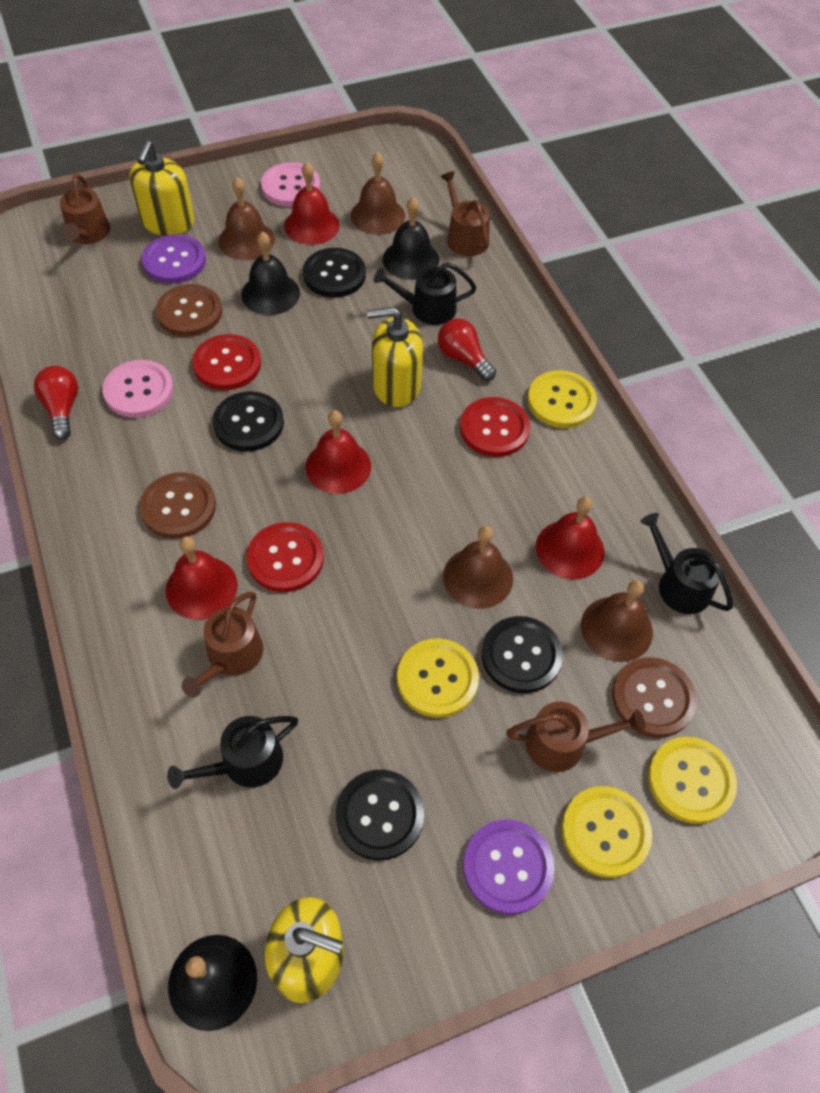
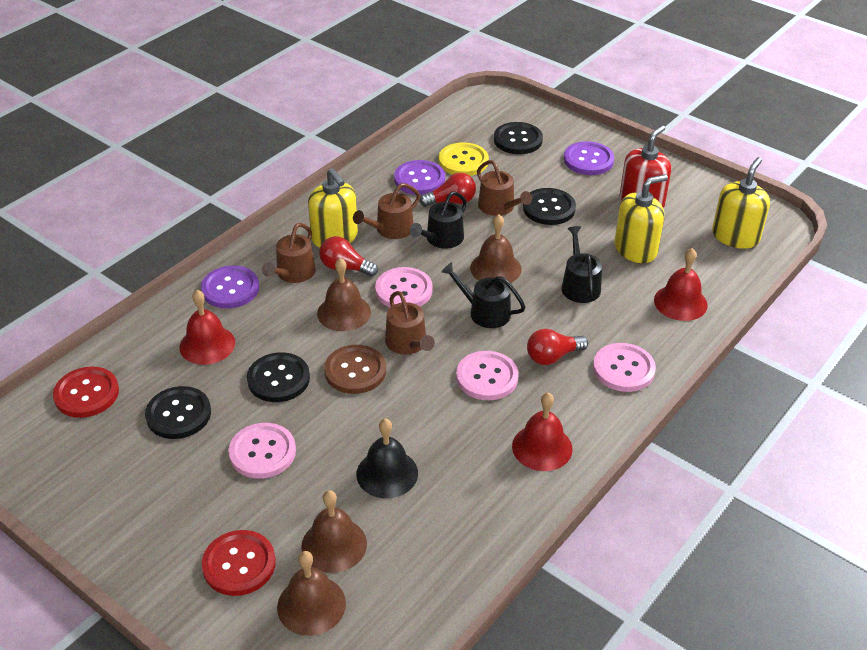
black bell: [168,935,257,1031] [241,232,300,315] [383,197,439,280] = 3 -> [356,419,418,498] = 1
brown button: [140,472,216,539] [156,284,222,337] [612,657,697,738] = 3 -> [324,345,386,394] = 1
pink button: [102,360,174,418] [261,162,320,207] = 2 -> [228,423,296,479] [375,267,433,308] [456,351,518,400] [593,343,656,392] = 4
purple button: [142,234,206,284] [463,819,555,915] = 2 -> [201,266,259,309] [394,160,445,195] [564,141,614,175] = 3
red bell: [166,536,238,620] [284,162,340,245] [306,410,371,494] [536,497,604,579] = 4 -> [180,290,235,365] [512,392,573,471] [654,248,708,321] = 3
red button: [192,334,261,390] [246,522,324,592] [460,397,530,457] = 3 -> [53,367,119,418] [202,530,276,596] = 2
red light bulb: [34,366,78,440] [438,318,496,381] = 2 -> [319,236,378,277] [419,173,476,207] [527,329,588,365] = 3
red soap dispenser: none = 0 -> [619,125,671,208] = 1
yellow button: [397,638,479,718] [528,370,597,428] [562,786,652,878] [648,737,737,824] = 4 -> [439,142,489,176] = 1

